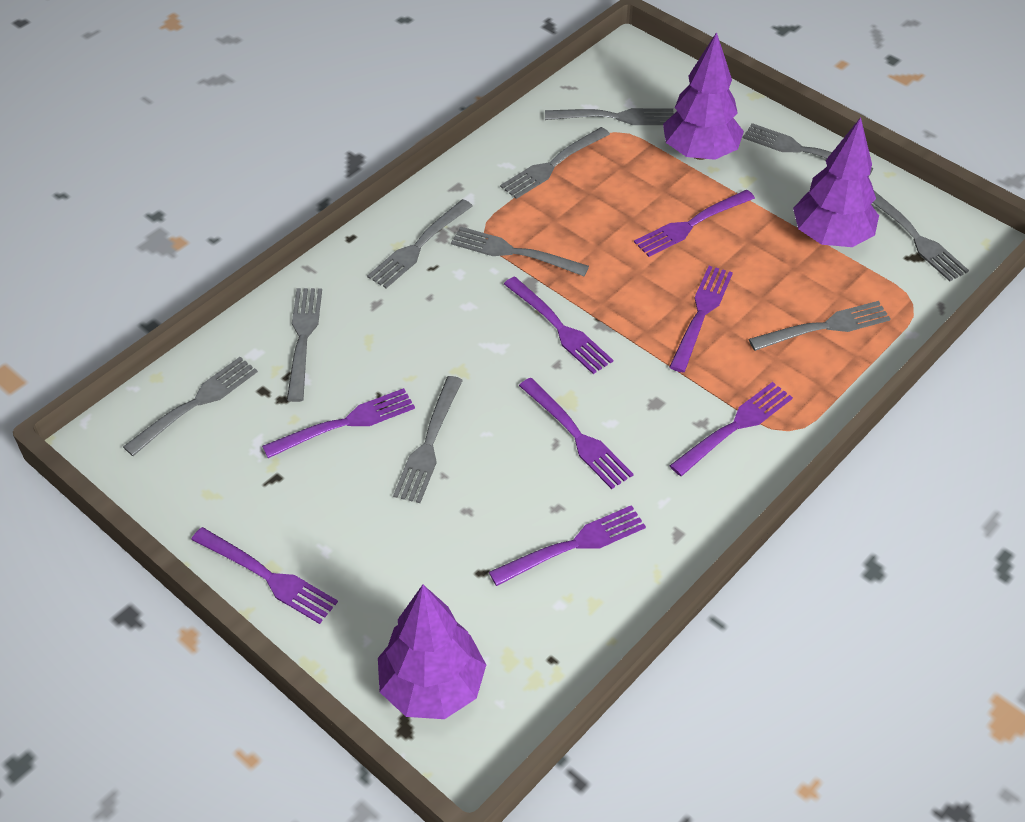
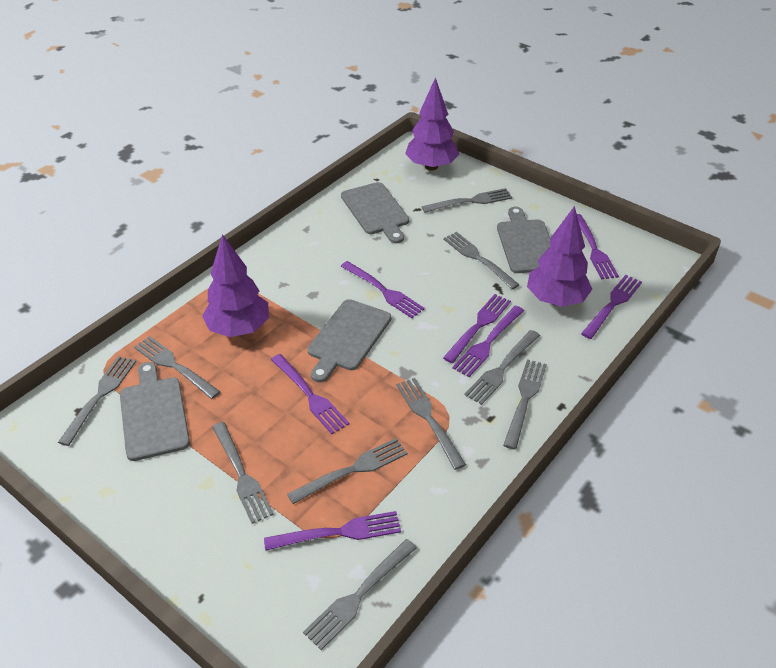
grey cutting board: none = 0 -> [120,362,190,461] [307,299,391,383] [341,182,409,244] [497,207,551,273] = 4
purple fork: [191,527,338,624] [262,388,415,458] [489,505,646,586] [504,276,613,374] [519,378,633,489] [634,190,755,257] [669,266,733,372] [669,382,793,476] = 8 -> [264,511,401,551] [271,354,349,434] [340,261,425,318] [443,294,511,363] [452,306,524,377] [577,214,619,280] [581,275,642,339] = 7

